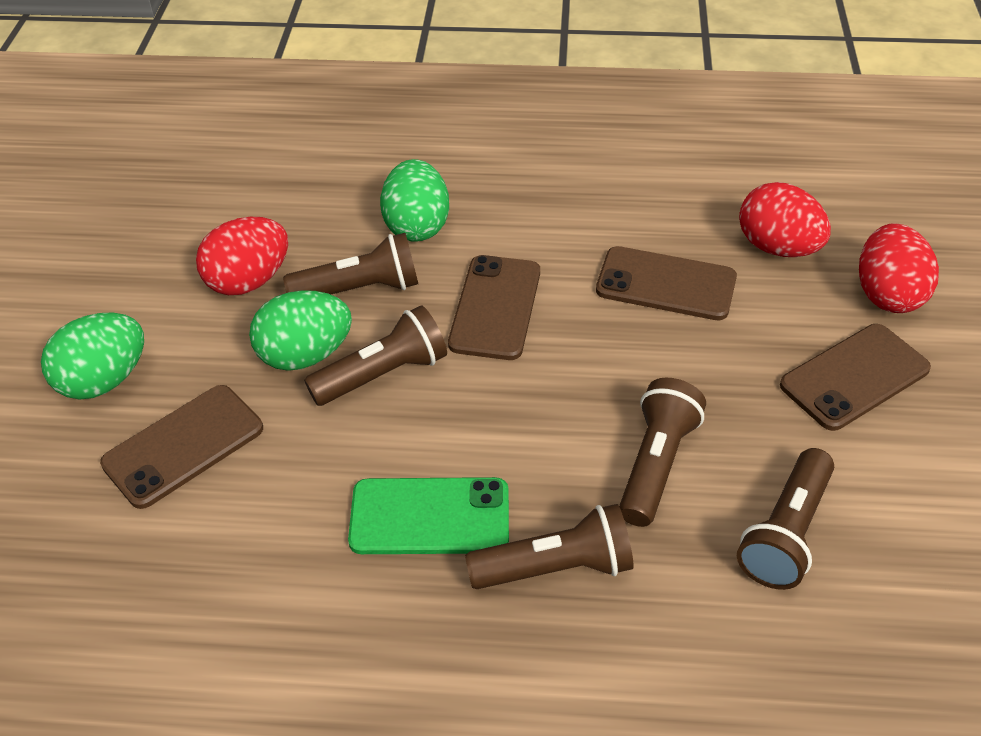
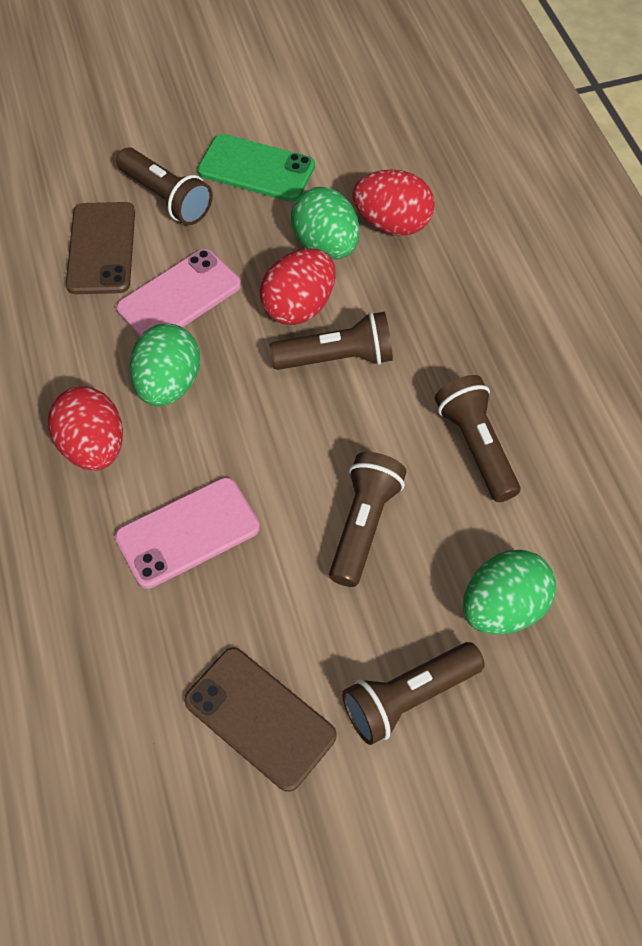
brown phone: [100,385,263,509] [448,255,540,360] [596,246,737,320] [780,324,931,431] = 4 -> [66,202,135,294] [184,648,337,792] = 2
pink phone: none = 0 -> [115,477,260,589] [116,249,241,336] = 2

